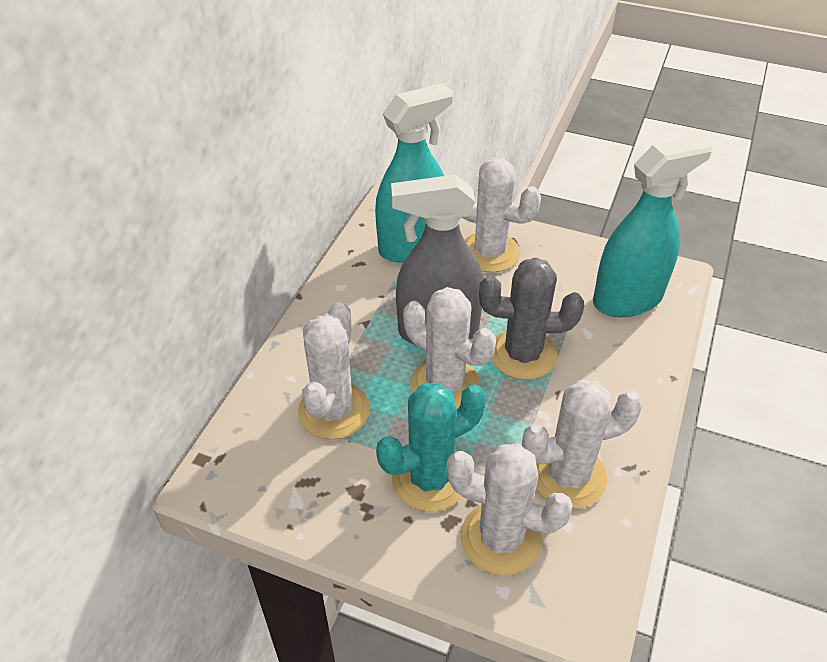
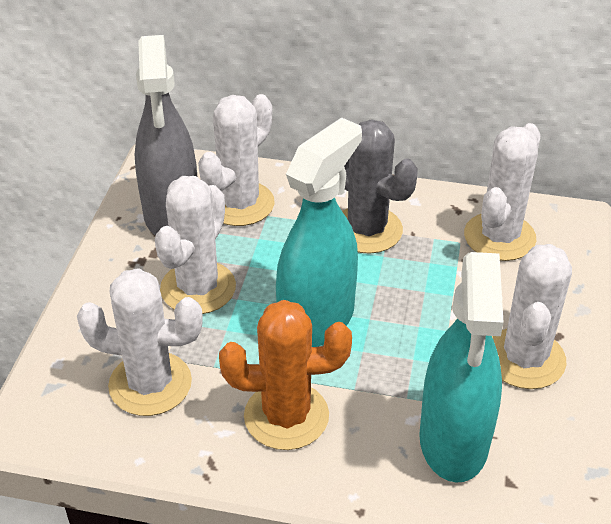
orange cactus: none = 0 -> [219,300,352,450] = 1
turquoise cactus: [376,382,486,512] = 1 -> none = 0

